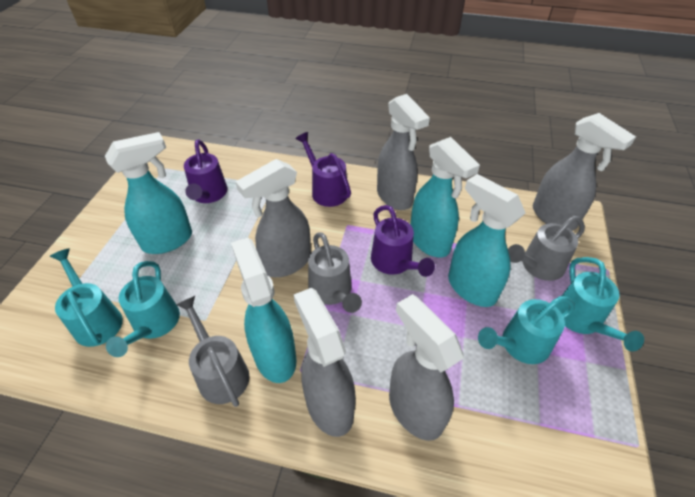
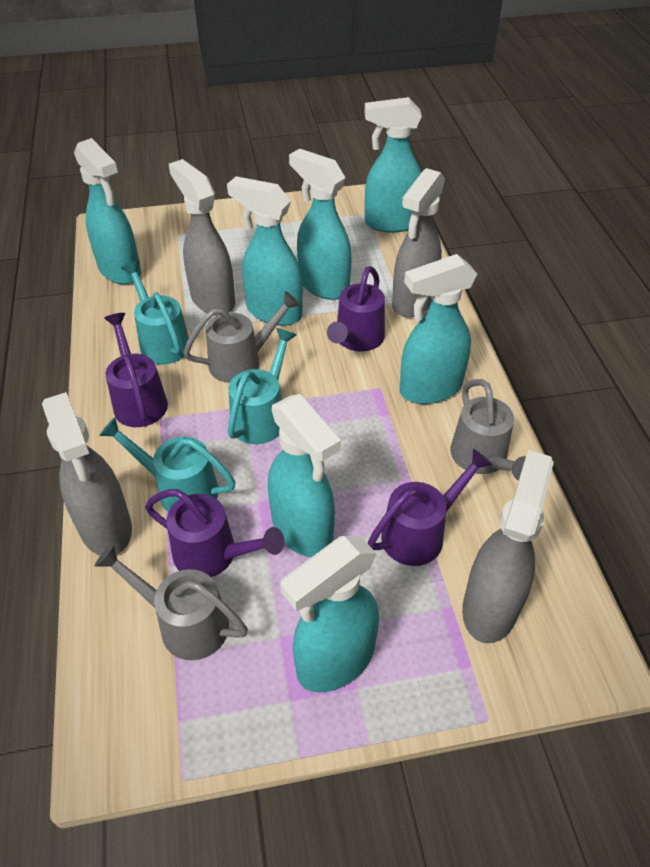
grey spray bottle: [235,159,311,277] [293,288,356,437] [377,94,430,210] [389,294,464,441] [533,113,636,230] = 5 -> [42,392,132,556] [169,159,235,316] [392,168,445,318] [462,450,554,644] = 4
purple watering can: [184,139,228,203] [295,132,351,207] [371,205,435,277] = 3 -> [104,313,168,427] [145,489,284,577] [327,266,385,352] [368,448,493,566] = 4
turquoise spray bottle: [105,132,192,254] [231,238,297,383] [410,137,480,257] [448,174,525,307] = 4 -> [74,138,141,285] [227,176,303,326] [268,394,341,557] [280,536,379,693] [289,149,352,300] [364,97,422,233] [399,254,477,404] = 7
turquoise watering can: [50,249,123,347] [106,261,180,357] [478,296,575,364] [555,257,644,351] = 4 -> [99,417,236,512] [121,261,189,364] [228,328,297,444] = 3

